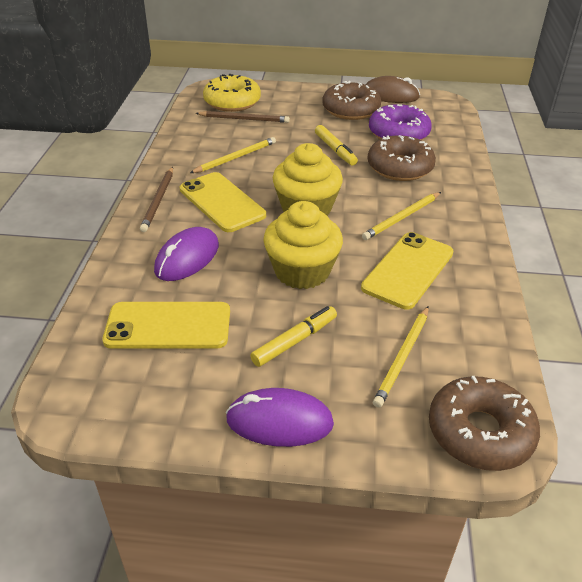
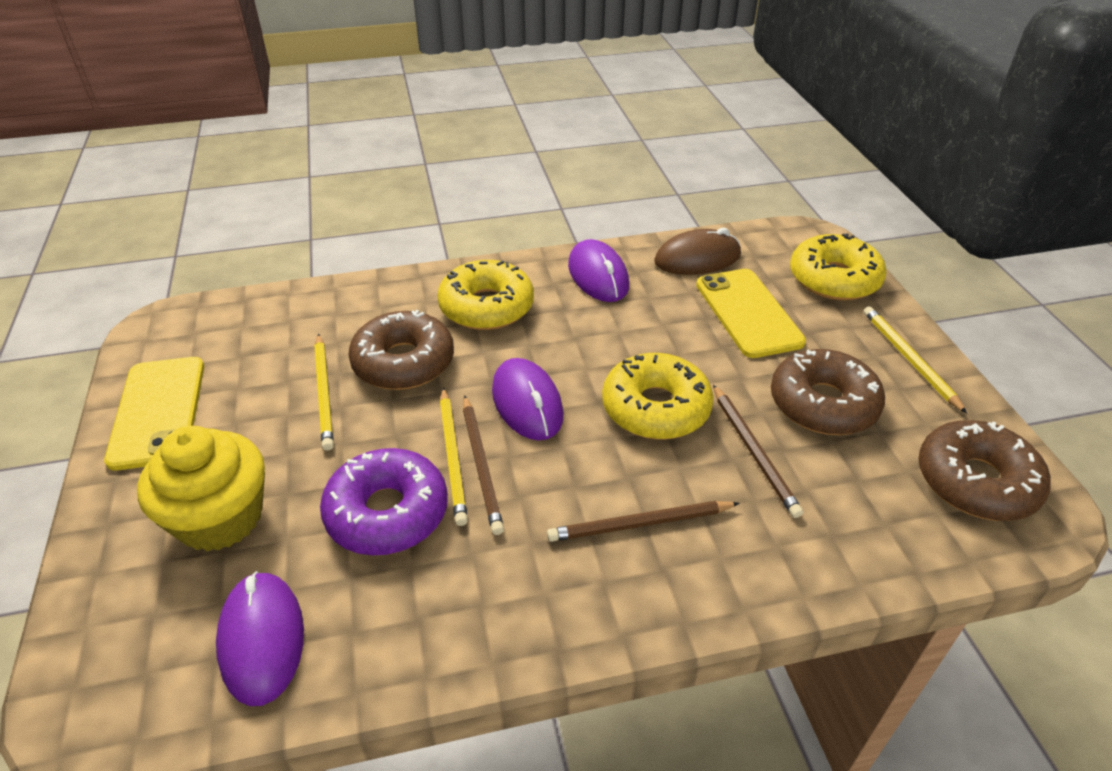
brown pencil: [140,167,173,232] [196,111,290,123] = 2 -> [463,395,504,535] [547,501,740,542] [713,385,803,518] = 3
purple mouse: [154,227,219,281] [226,388,334,447] = 2 -> [216,571,304,706] [492,358,563,440] [568,239,629,302] = 3
yellow cupcake: [263,201,343,289] [273,143,343,216] = 2 -> [137,426,265,551] = 1
yellow donut: [203,74,261,112] = 1 -> [437,260,534,330] [602,353,713,440] [790,233,887,301] = 3
yellow marker: [250,306,337,367] [315,125,358,166] = 2 -> none = 0
yellow phone: [102,302,230,349] [180,172,266,232] [361,232,453,310] = 3 -> [104,357,204,471] [696,269,806,358] = 2

